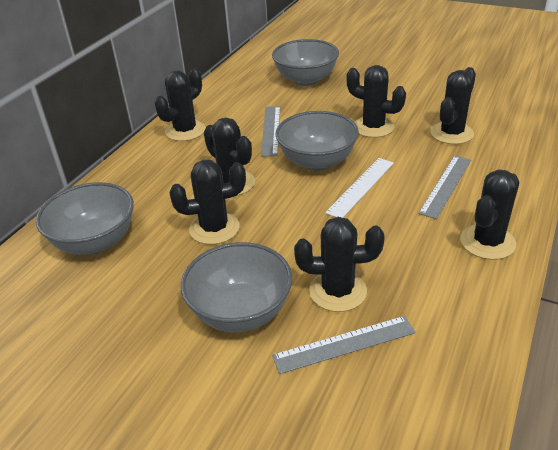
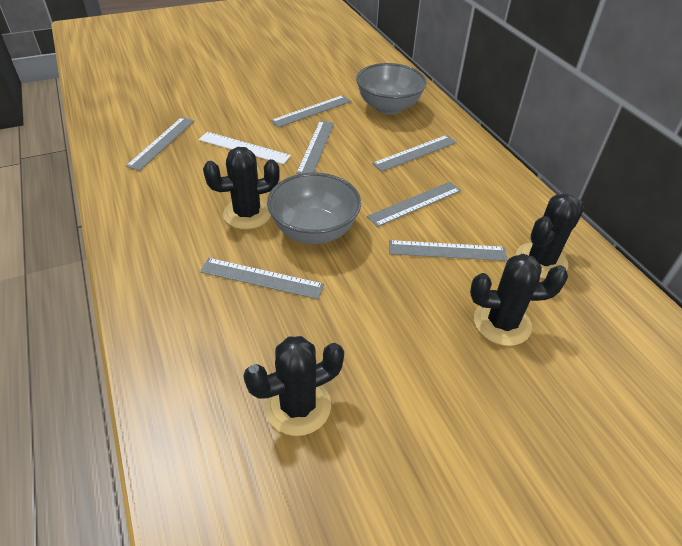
black cactus: [155,68,206,141] [169,160,246,245] [204,117,255,196] [294,217,385,312] [346,65,406,138] [430,67,476,144] [460,170,519,260] = 7 -> [203,147,280,229] [243,336,344,436] [470,254,568,346] [516,193,584,279] = 4
grey bowl: [36,182,134,255] [181,242,292,332] [272,39,339,86] [276,111,359,171] = 4 -> [267,173,361,244] [356,63,427,115] = 2
grey ruler: [261,106,280,156] [272,316,415,374] [418,156,471,219] = 3 -> [126,117,194,171] [200,258,324,299] [271,95,351,128] [296,121,334,174] [367,182,461,227] [372,135,457,172] [389,240,508,261] = 7

